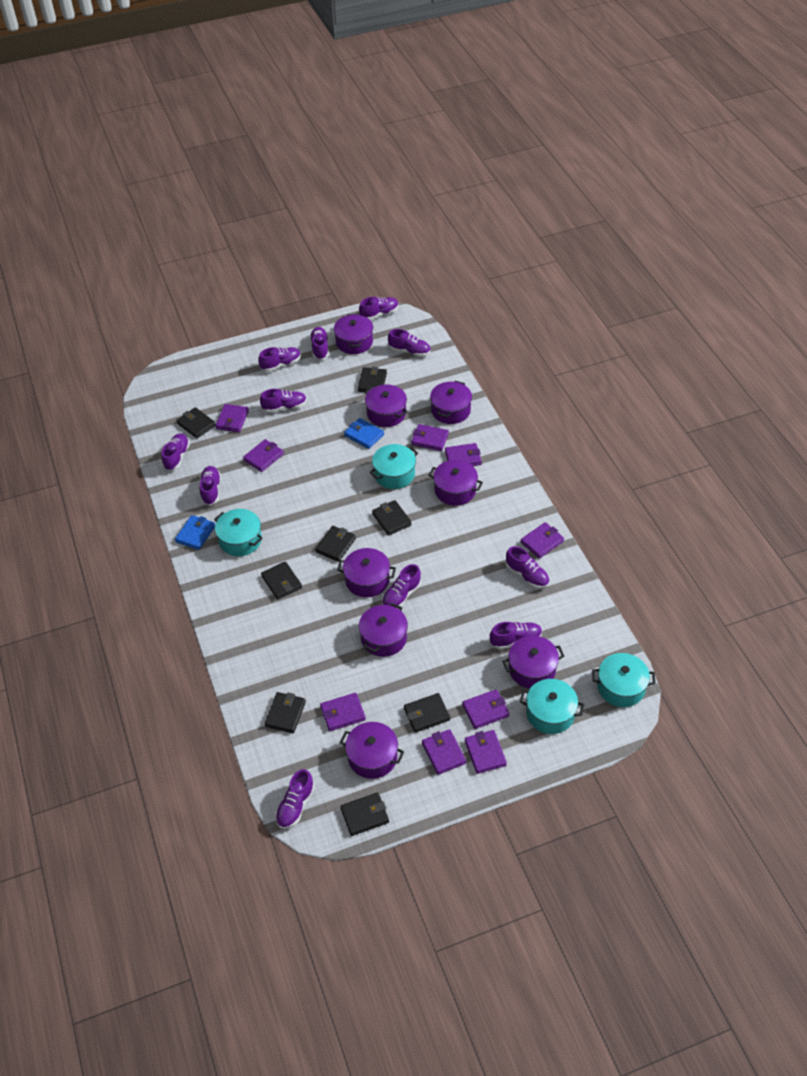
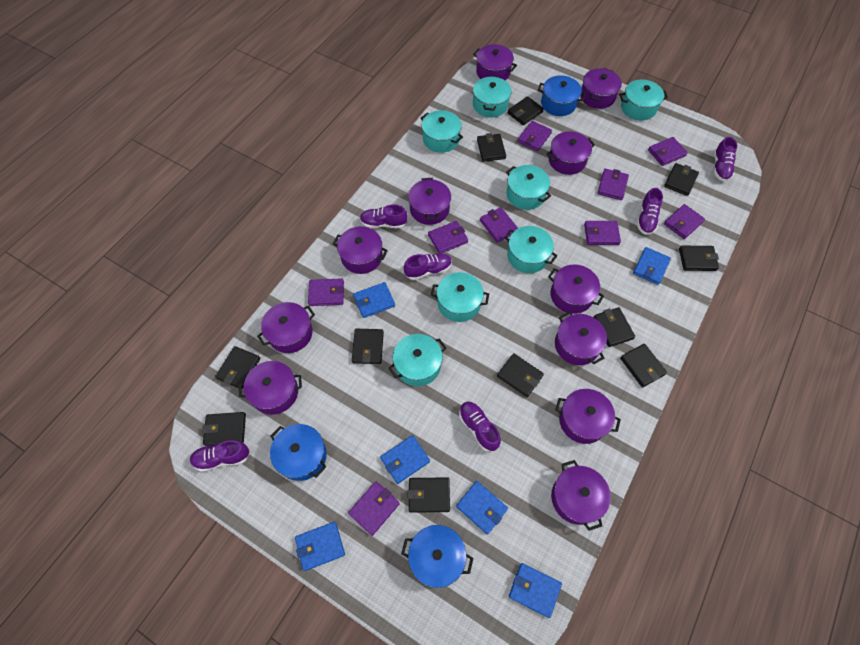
black wallet: [176,407,216,438] [261,561,302,600] [264,692,306,733] [315,526,356,562] [340,792,389,836] [358,367,387,393] [372,500,412,536] [404,693,450,733] = 8 -> [202,412,246,446] [215,346,260,389] [352,329,384,364] [407,477,450,513] [477,133,506,162] [497,353,544,397] [507,96,544,125] [593,307,635,347] [620,344,667,387] [664,163,699,196] [679,246,719,271] = 11
blue pot: none = 0 -> [270,424,327,481] [401,525,473,588] [538,75,586,116] = 3
blue wallet: [175,515,215,550] [344,418,384,449] = 2 -> [295,522,345,571] [353,282,395,318] [380,435,430,484] [456,481,508,534] [509,563,562,618] [633,247,671,285] = 6
purple pot: [334,314,373,354] [337,548,396,597] [340,722,404,779] [359,603,408,657] [365,384,408,427] [428,460,483,506] [430,381,472,424] [502,636,564,689] = 8 -> [239,361,302,415] [257,302,315,353] [333,226,388,274] [408,178,451,225] [473,44,517,80] [546,131,595,175] [548,264,604,314] [551,460,611,531] [555,312,607,365] [555,389,621,444] [581,68,622,109] = 11
purple shoe: [162,434,190,471] [199,466,221,505] [258,347,301,372] [260,389,307,413] [275,769,315,829] [310,327,329,360] [359,297,399,320] [382,564,421,609] [388,329,431,357] [490,622,542,650] [506,546,549,589] = 11 -> [190,440,250,472] [360,204,408,228] [404,254,452,280] [459,402,501,452] [637,188,663,235] [714,137,737,182] = 6
turquoise pot: [214,509,263,556] [370,444,418,489] [520,679,584,734] [592,653,656,707] = 4 -> [389,334,446,386] [420,110,463,153] [431,272,489,322] [473,76,511,117] [504,226,557,273] [506,165,551,210] [619,80,668,120] = 7

